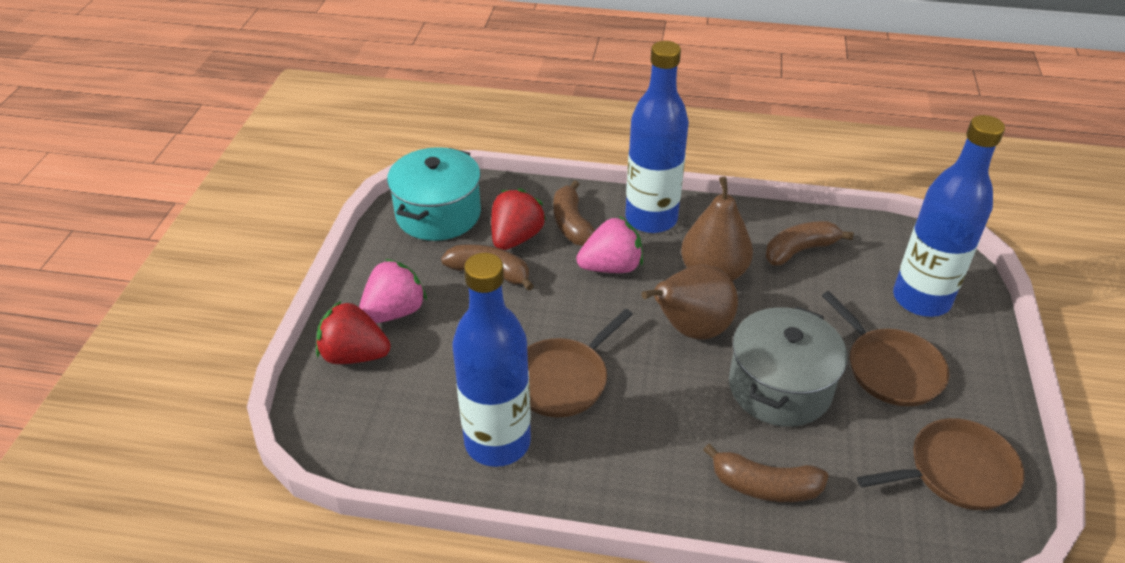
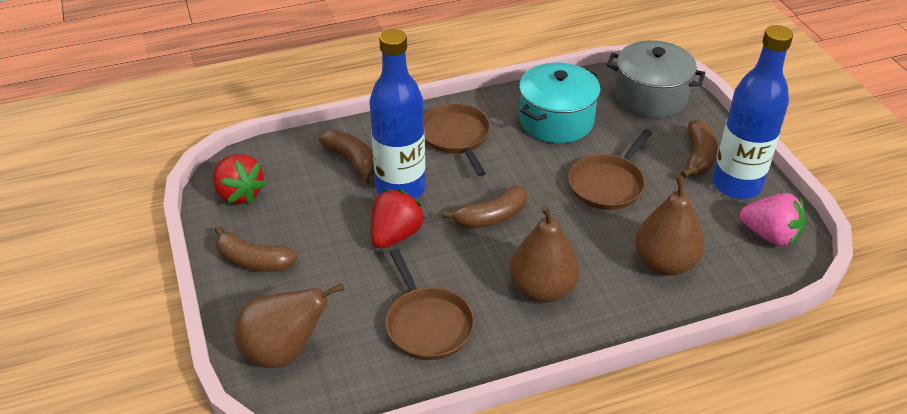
blue bottle: [452,253,531,467] [625,41,689,233] [893,115,1005,317] = 3 -> [370,29,425,199] [713,25,793,199] = 2
brown pear: [641,265,738,340] [681,176,753,281] = 2 -> [235,283,344,368] [510,205,580,303] [635,175,705,275] = 3
pink strawberry: [359,259,427,323] [576,216,643,273] = 2 -> [740,193,805,246] = 1

